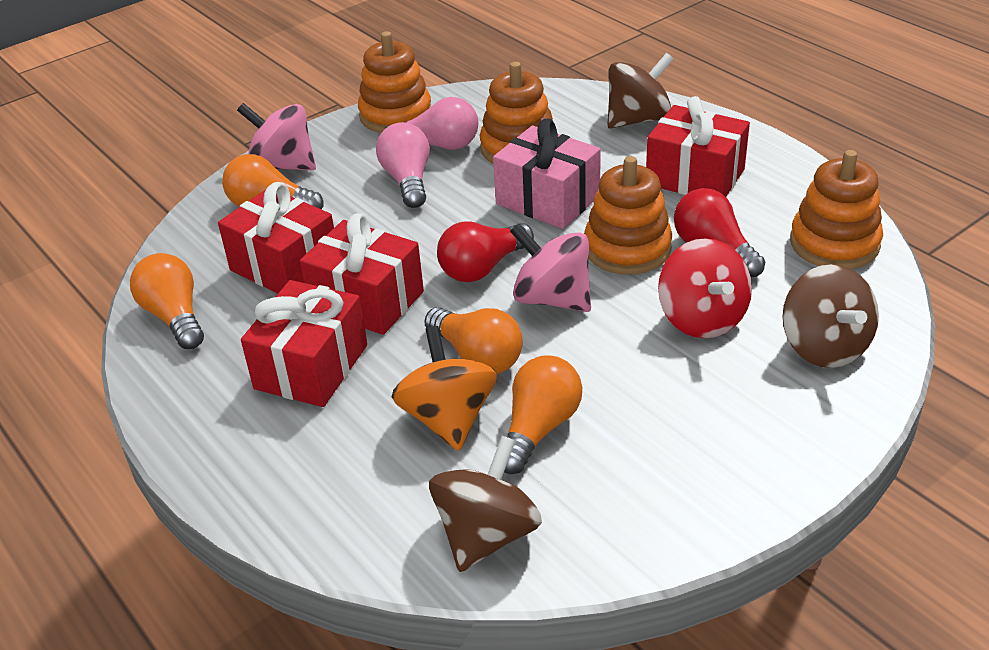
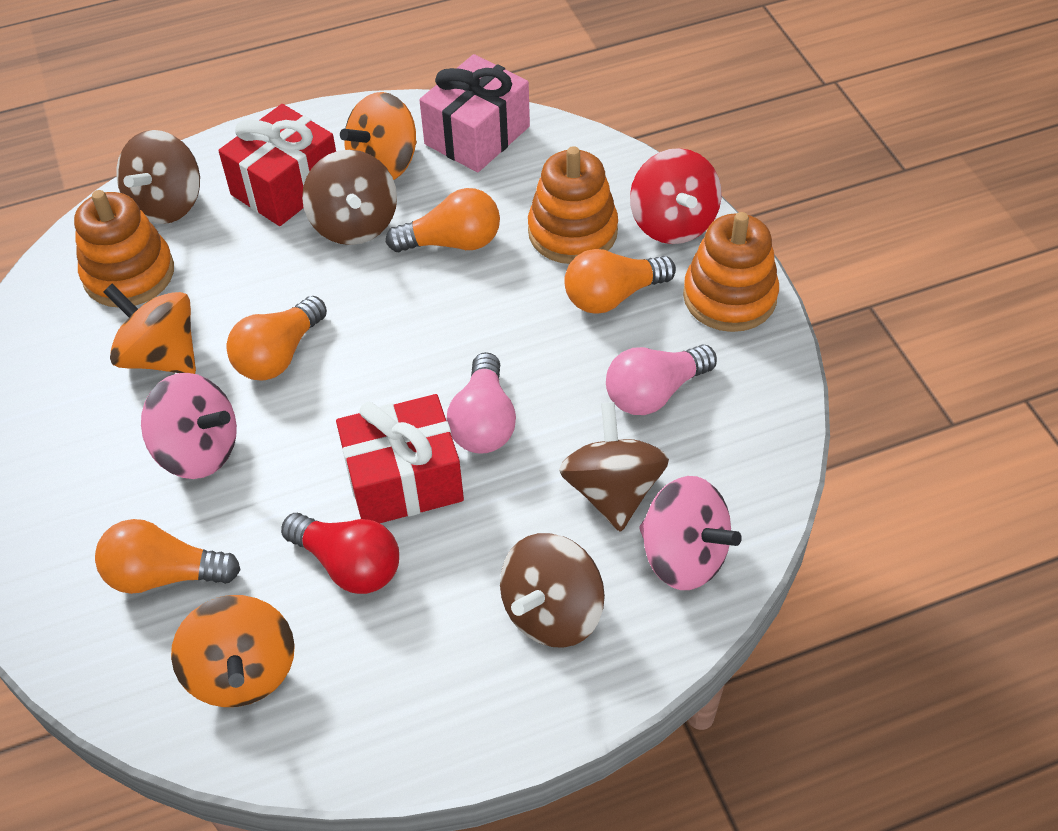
brown spinning top: [429,436,542,572] [607,53,673,129] [782,264,879,368] = 3 -> [116,130,200,224] [302,150,397,245] [500,533,605,648] [559,402,669,532] = 4
orange spinning top: [392,326,497,451] = 1 -> [103,283,196,374] [171,595,295,707] [340,92,417,180] = 3
orange stacking toy: [358,31,431,133] [480,62,553,164] [584,156,672,275] [790,150,883,269] = 4 -> [74,190,174,307] [528,146,618,264] [683,212,779,332] = 3
red gift: [218,182,334,294] [241,280,367,407] [300,213,424,335] [646,96,750,197] = 4 -> [218,104,336,226] [336,394,464,523] = 2
red light bulb: [437,221,534,282] [674,188,765,278] = 2 -> [281,513,399,594] = 1

